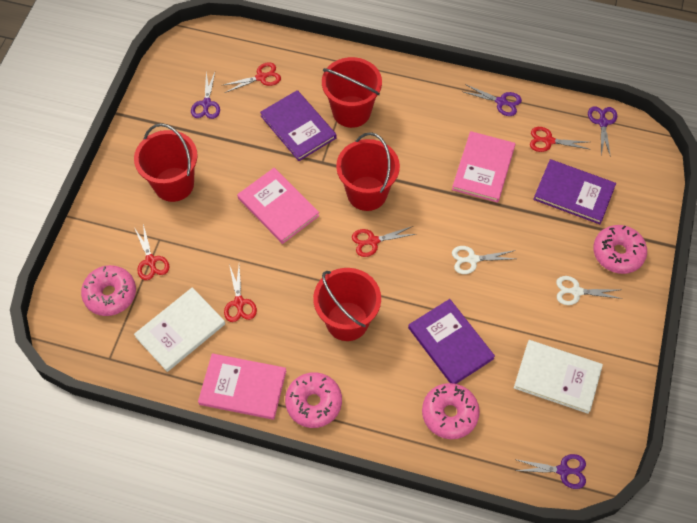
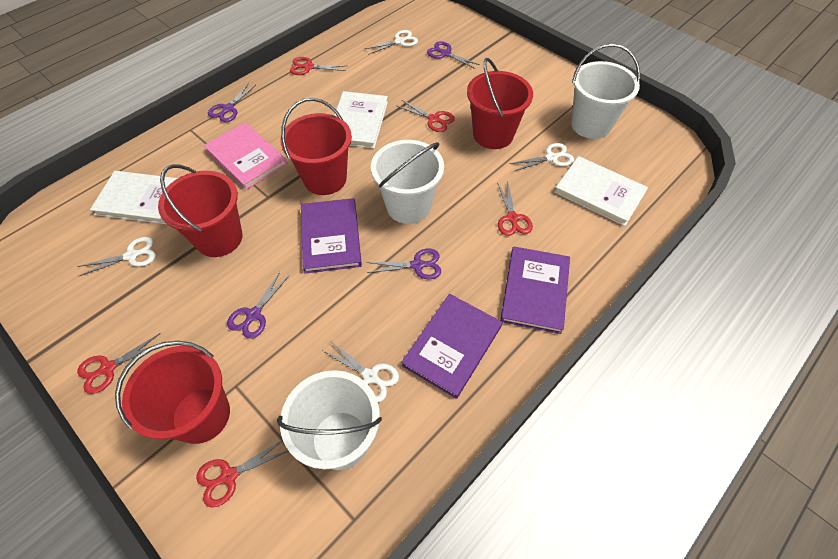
pink book: [198,353,286,420] [237,168,319,244] [452,131,516,203] = 3 -> [204,122,288,190] = 1
pink donut: [81,265,136,316] [285,372,342,428] [422,383,480,439] [593,225,647,274] = 4 -> none = 0
white book: [134,288,225,372] [514,340,603,414] = 2 -> [90,171,178,224] [334,91,388,149] [554,156,648,226] = 3
white bucket: none = 0 -> [277,370,382,470] [371,140,444,224] [571,44,641,139] = 3
white scissors: [452,246,515,274] [556,276,623,305] = 2 -> [77,237,156,276] [323,341,399,402] [365,30,418,55] [509,143,574,171] = 4

